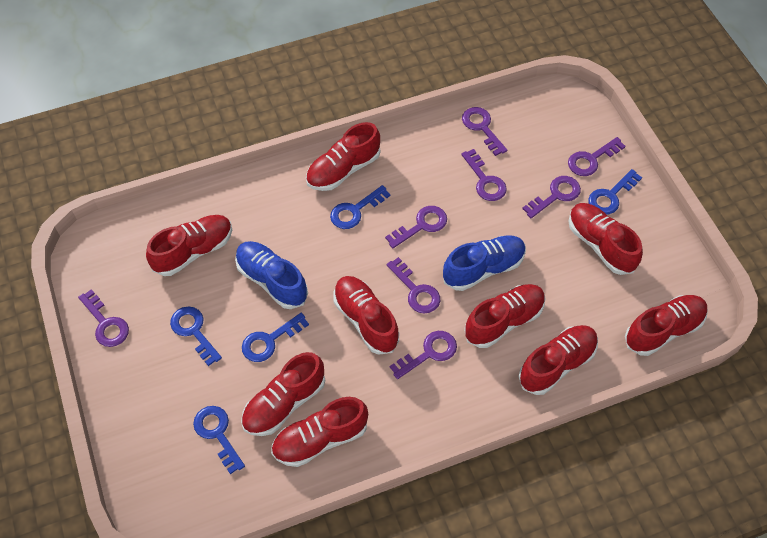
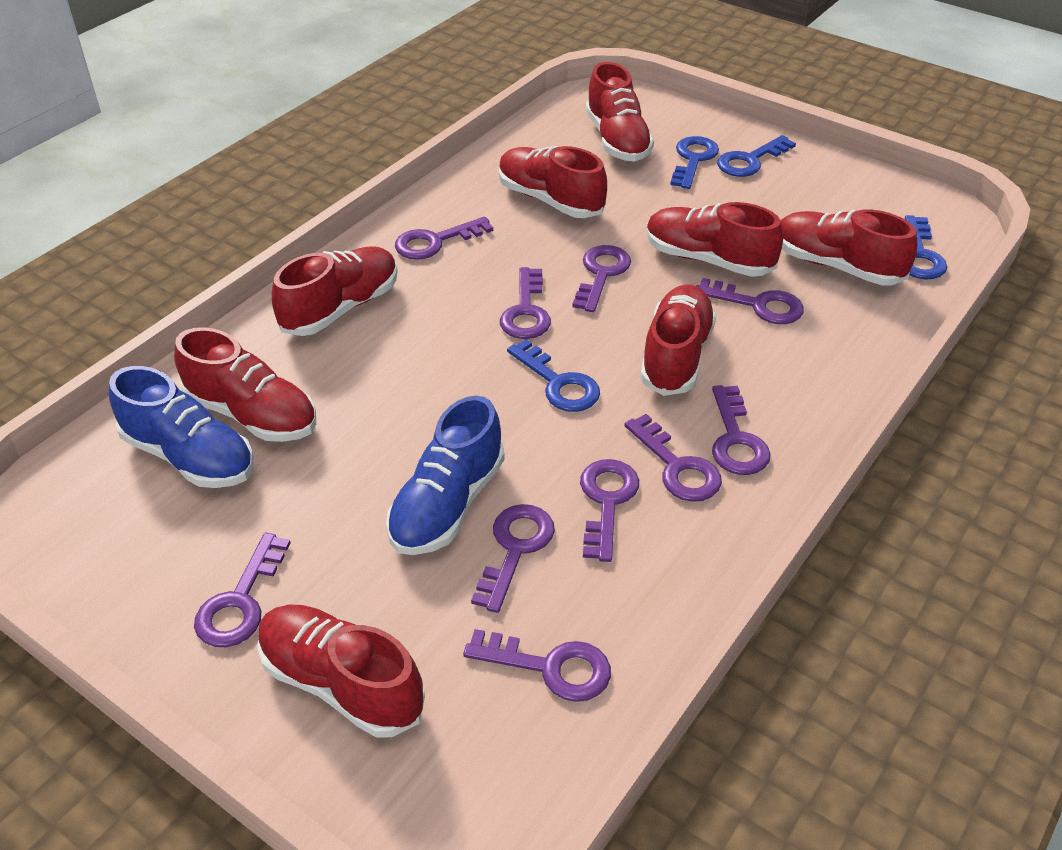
blue key: [170,307,222,366] [193,406,245,474] [242,313,309,362] [330,185,390,229] [588,169,642,215] = 5 -> [507,339,600,412] [670,136,719,189] [717,135,796,177] [905,215,947,279] = 4
purple key: [78,289,129,347] [385,206,447,248] [386,257,440,314] [390,331,457,379] [461,149,507,201] [462,107,507,156] [522,176,581,218] [568,137,625,176] = 8 -> [194,533,290,647] [395,217,493,260] [463,629,611,702] [471,504,555,613] [500,267,551,339] [572,245,631,312] [580,459,639,562] [624,414,722,502] [697,278,804,324] [712,385,771,475] = 10
red shoe: [146,215,232,276] [241,352,325,436] [271,397,368,467] [306,122,380,191] [333,276,399,355] [464,284,545,348] [518,325,598,395] [569,203,643,275] [625,295,708,356] = 9 -> [174,327,316,442] [257,605,425,738] [272,247,398,336] [499,146,607,218] [586,62,654,162] [640,285,717,396] [646,202,783,277] [781,209,918,286] = 8

